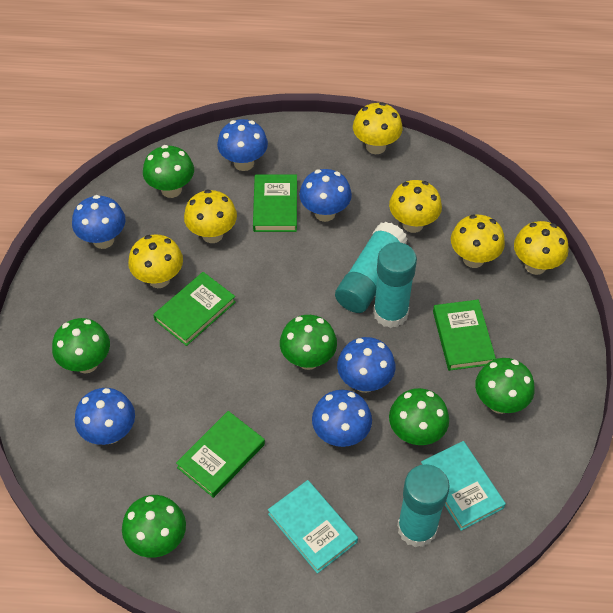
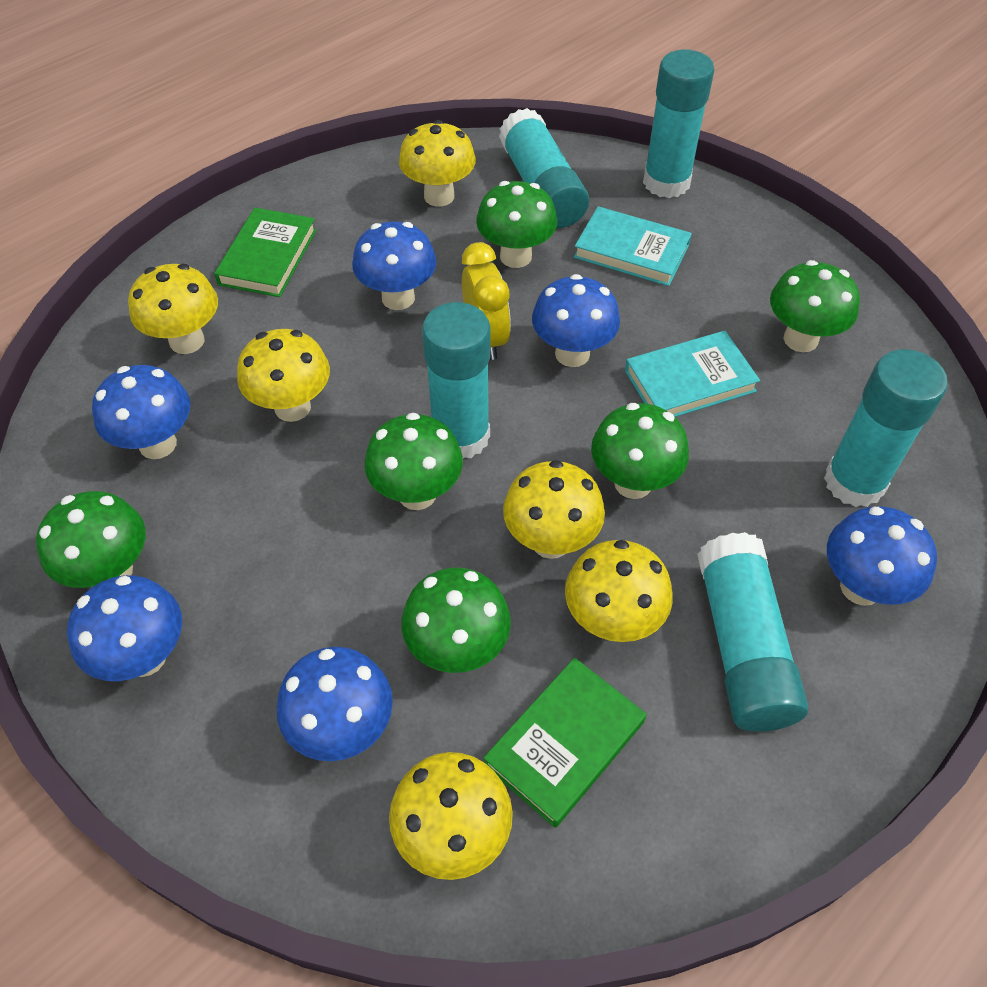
green book: [153,272,236,346] [176,411,265,498] [253,175,297,232] [433,300,496,371] = 4 -> [214,208,317,297] [483,658,646,828] = 2
turquoise glue stick: [335,222,408,313] [373,242,417,328] [397,464,450,547] = 3 -> [422,302,490,458] [499,108,589,228] [643,50,715,198] [697,532,808,732] [824,349,948,507] = 5
yellow clock: none = 0 -> [462,242,511,360] = 1

